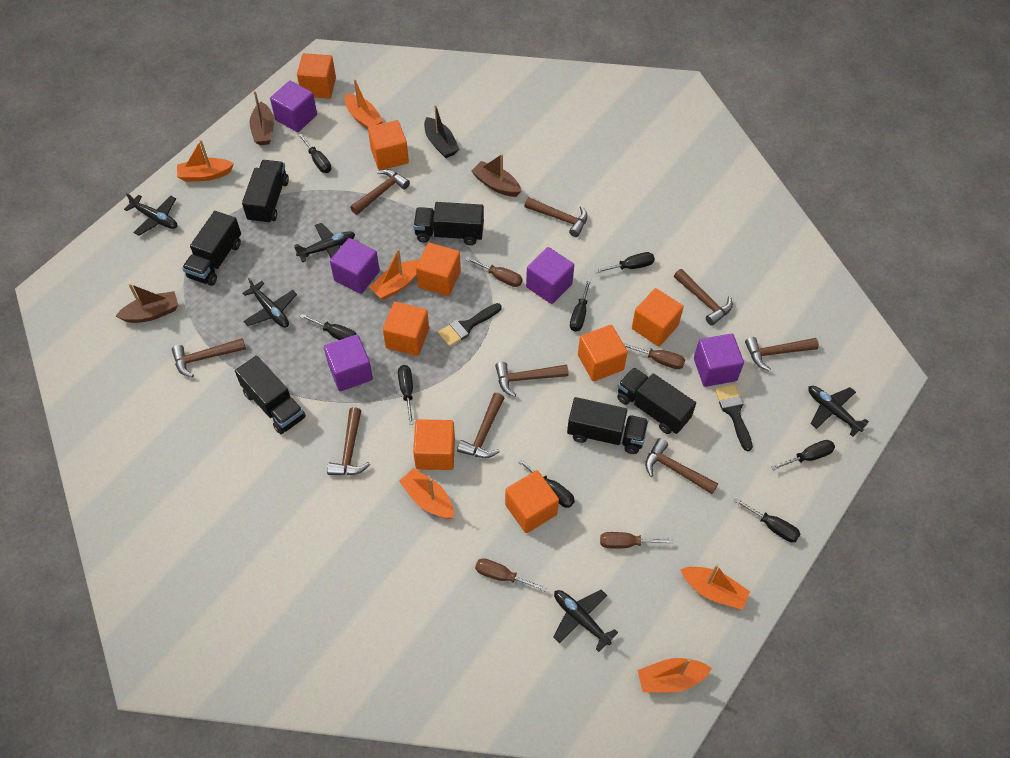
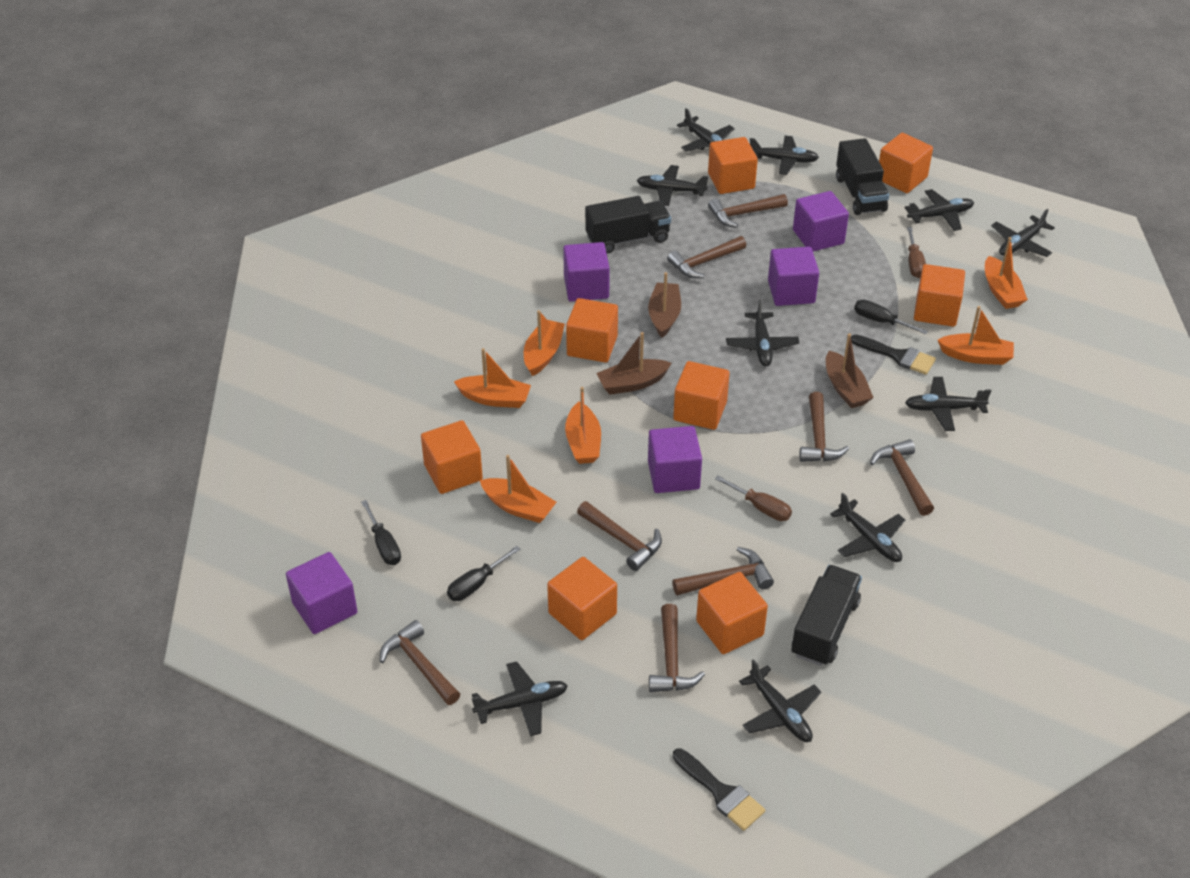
black boat: [424,105,459,158] = 1 -> none = 0
black plane: [124,193,177,236] [242,278,297,328] [294,223,355,262] [553,590,618,652] [808,386,869,437] = 5 -> [472,661,568,736] [637,165,708,206] [677,108,735,152] [726,300,799,366] [739,659,821,742] [750,136,819,175] [830,493,905,562] [905,189,974,231] [905,377,991,431] [991,209,1055,257] = 10
black screwdriver: [298,134,331,173] [300,314,356,340] [398,365,414,425] [518,459,575,508] [570,279,592,332] [594,252,655,273] [734,498,801,542] [771,440,835,470] = 8 -> [361,500,401,565] [447,546,520,601] [854,299,928,334] = 3
black truck: [182,211,241,286] [235,356,306,434] [242,160,289,224] [413,202,484,245] [567,397,648,454] [617,367,696,434] = 6 -> [585,196,671,254] [791,565,862,666] [836,138,889,215] = 3
brown hammer: [172,338,246,377] [327,407,370,475] [350,169,410,215] [457,393,504,458] [495,362,569,397] [524,197,588,237] [645,438,718,494] [674,269,733,326] [745,337,819,371] = 9 -> [379,620,460,705] [577,501,662,571] [649,604,705,692] [667,236,746,278] [672,547,774,596] [708,194,788,228] [799,392,849,462] [870,439,934,516] = 8
brown screwdriver: [465,257,523,287] [475,558,547,591] [600,532,673,549] [623,343,685,369] = 4 -> [715,475,792,521] [907,227,926,278] = 2

